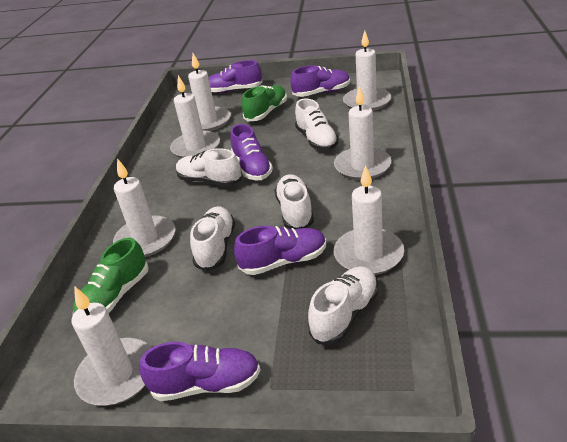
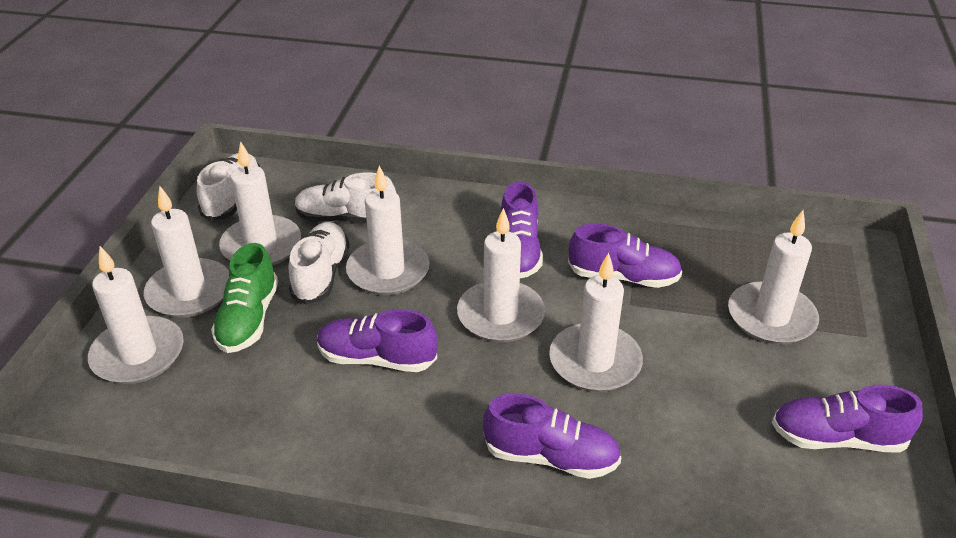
green shoe: [73,237,149,314] [242,85,287,122] = 2 -> [211,243,278,353] = 1
white shoe: [176,148,241,187] [190,206,235,271] [274,174,314,229] [295,99,339,150] [308,266,378,344] = 5 -> [197,153,260,221] [289,222,350,304] [295,172,396,223] = 3

